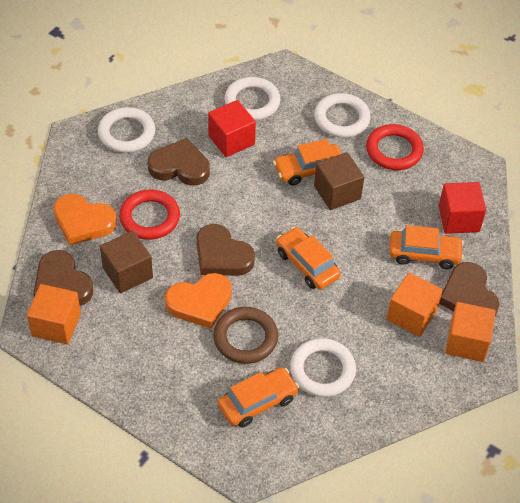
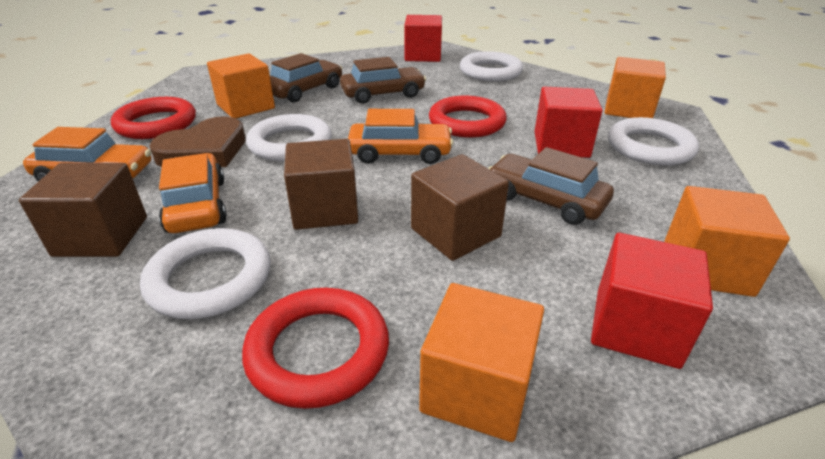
brown car: none = 0 -> [270,53,342,103] [340,57,426,104] [488,147,614,225] = 3
brown cube: [100,231,153,293] [314,152,364,210] = 2 -> [19,163,147,257] [284,139,358,230] [411,154,509,261] = 3
brown heart: [33,250,93,306] [147,138,210,186] [196,224,255,276] [439,262,499,317] = 4 -> [149,116,246,167] = 1
brown ring: [213,307,278,364] = 1 -> none = 0
orange car: [218,367,299,428] [273,139,342,186] [276,227,341,290] [389,225,464,269] = 4 -> [23,127,151,181] [159,153,227,233] [348,109,453,164] = 3
orange cube: [27,284,81,344] [386,273,443,337] [445,302,496,362] = 3 -> [207,53,275,118] [419,283,544,442] [605,57,666,118] [665,186,790,297] = 4
orange heart: [54,194,117,245] [165,273,232,329] = 2 -> none = 0
red cube: [208,100,256,157] [439,182,486,234] = 2 -> [404,15,442,62] [534,87,603,158] [591,233,713,369] = 3
red ring: [119,190,180,240] [366,124,424,170] = 2 -> [111,97,196,139] [242,288,389,409] [429,96,507,138] = 3

